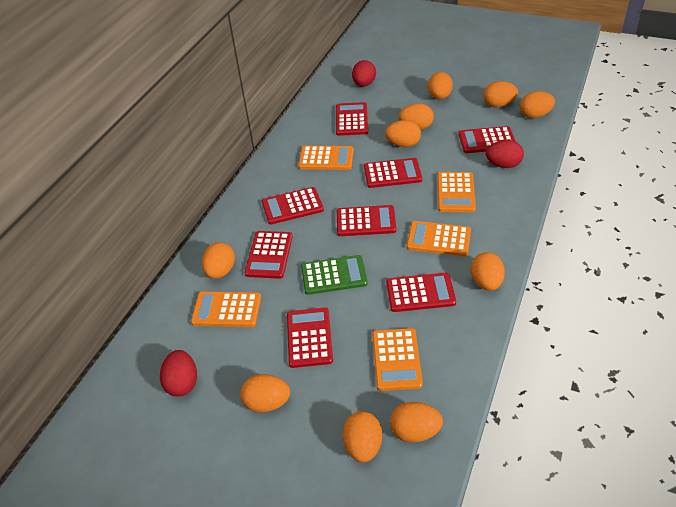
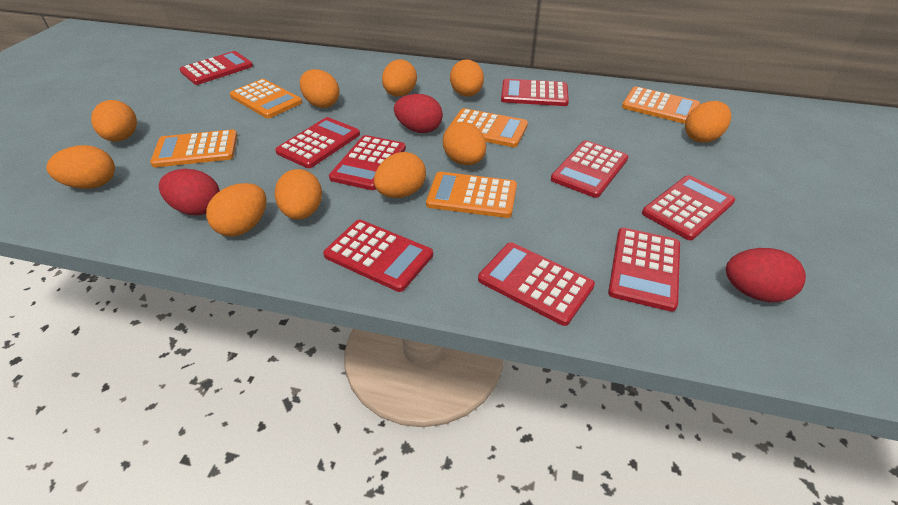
green calculator: [301,255,368,295] = 1 -> none = 0
red calculator: [244,231,293,279] [262,187,324,224] [287,308,333,368] [336,102,368,136] [337,205,396,236] [364,158,422,188] [386,273,456,312] [458,126,515,153] = 8 -> [180,51,253,85] [275,117,360,168] [323,220,433,292] [329,135,406,190] [478,242,595,326] [501,79,569,106] [551,140,629,198] [608,228,680,312] [642,175,735,240] = 9

